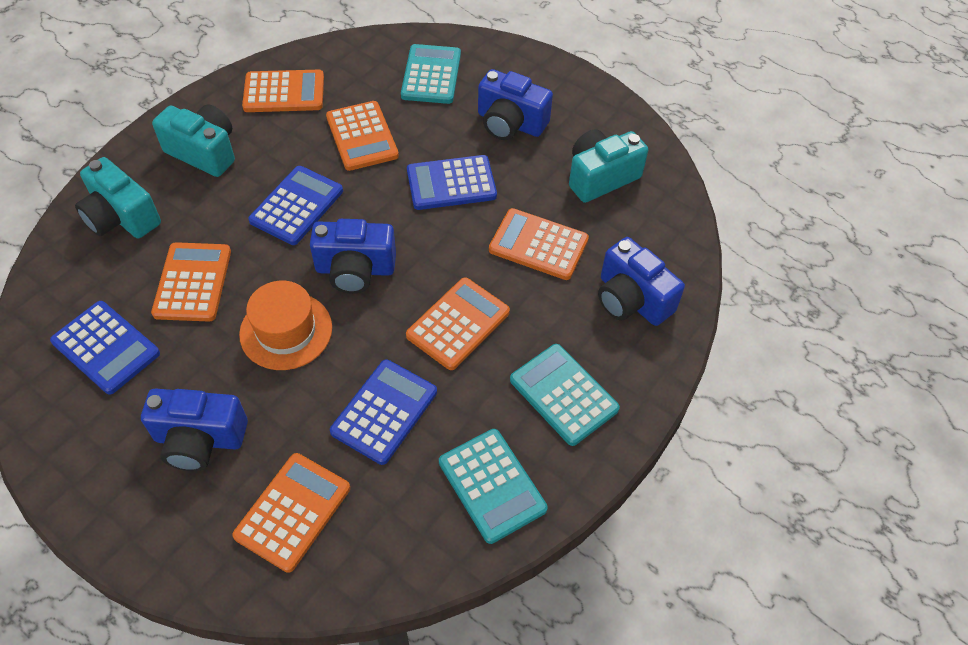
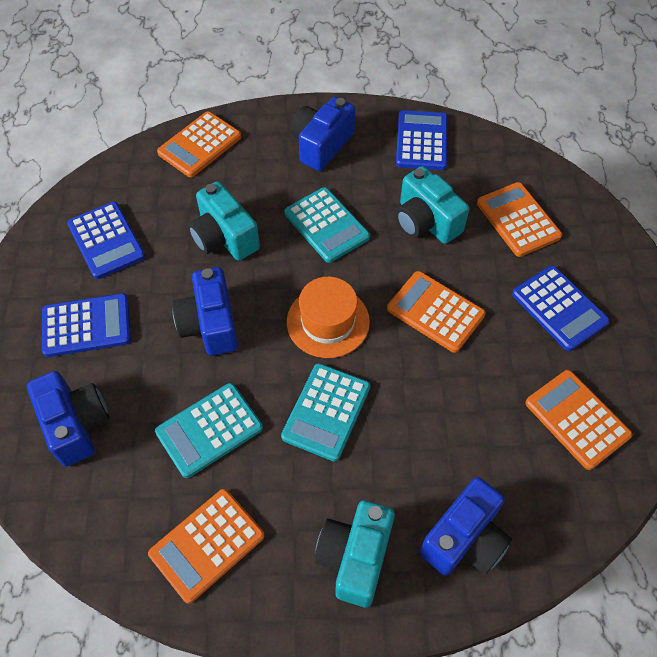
orange calculator: [151,242,231,321] [232,453,350,573] [242,70,324,112] [326,101,399,171] [406,277,510,370] [489,208,589,280] = 6 -> [148,489,264,604] [157,111,241,177] [387,271,486,353] [477,182,562,257] [525,370,632,470] = 5

